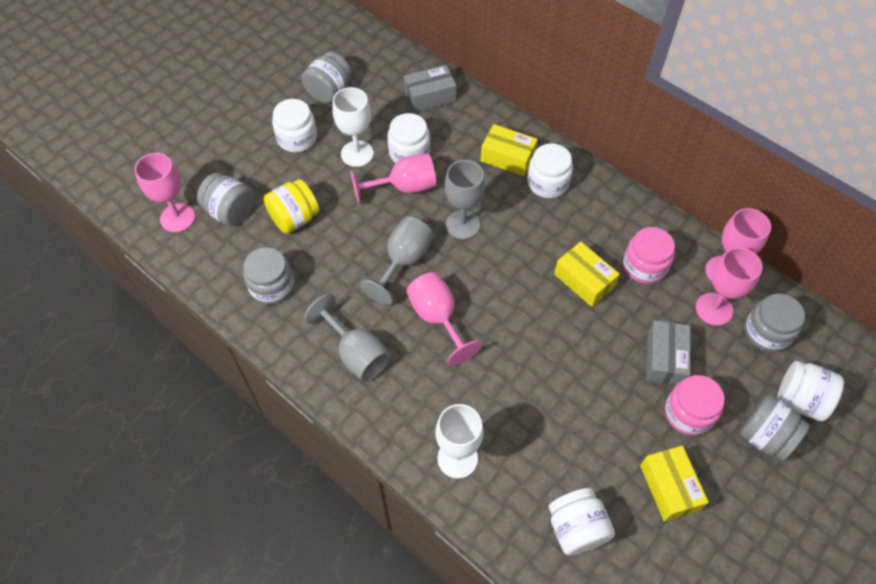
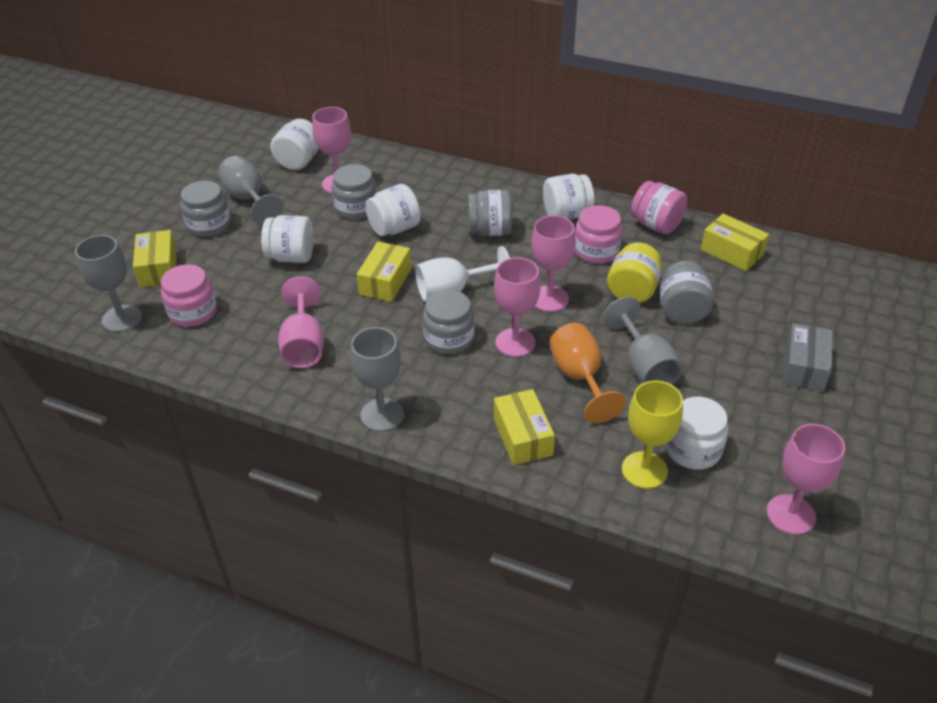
grey box: [404,65,457,112] [646,320,690,385] = 2 -> [783,323,833,392] = 1
grey goblet: [305,294,391,382] [360,217,433,305] [445,160,485,239] = 3 -> [75,235,142,332] [218,156,284,226] [351,327,404,432] [603,297,682,385] = 4
orange goblet: none = 0 -> [550,323,626,423] = 1
pink jar: [623,227,675,284] [665,375,725,436] = 2 -> [161,264,217,327] [575,205,623,264] [631,181,688,234] = 3
white goblet: [332,87,374,167] [435,404,484,479] = 2 -> [415,246,510,302] = 1
yellow box: [480,124,538,176] [554,241,620,307] [640,446,709,522] = 3 -> [133,230,177,287] [357,242,411,302] [494,389,555,465] [701,214,769,271] = 4
yellow goblet: none = 0 -> [622,381,683,489] = 1

